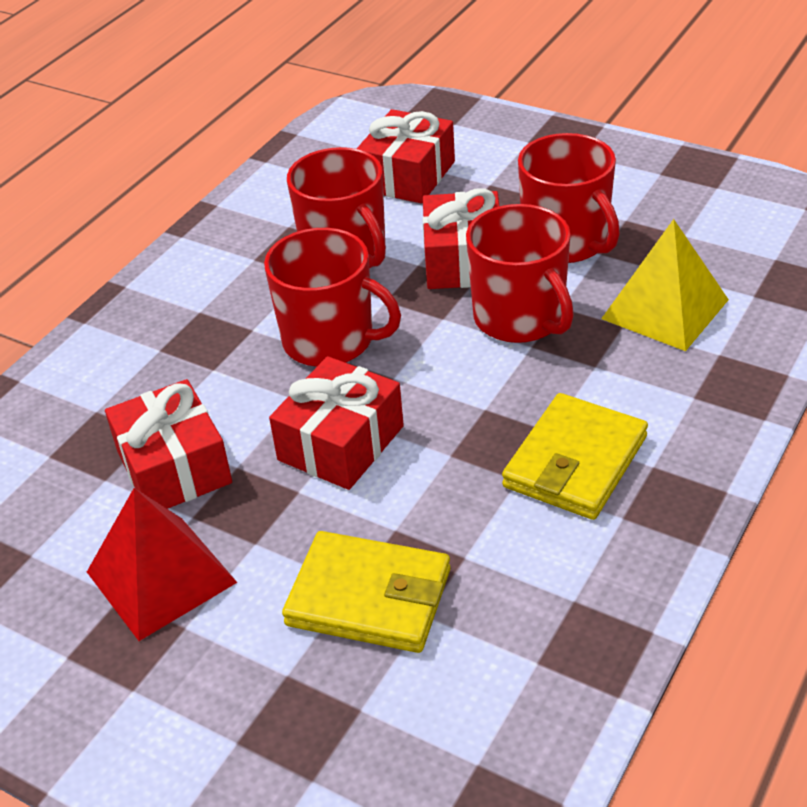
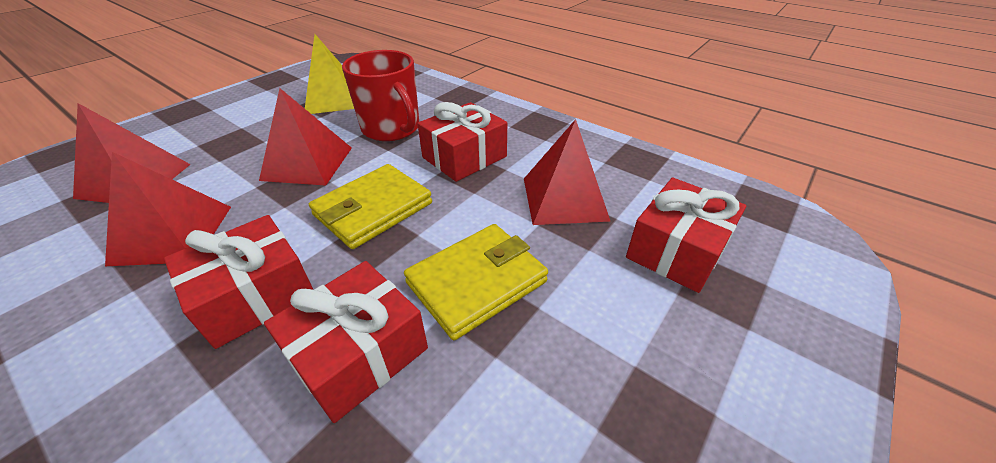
red mug: [264,228,401,367] [287,147,386,269] [466,204,574,343] [518,133,620,263] = 4 -> [342,50,419,141] = 1
red pyramid: [87,488,238,641] = 1 -> [73,103,191,203] [105,152,231,266] [259,88,352,186] [524,119,611,225] = 4

